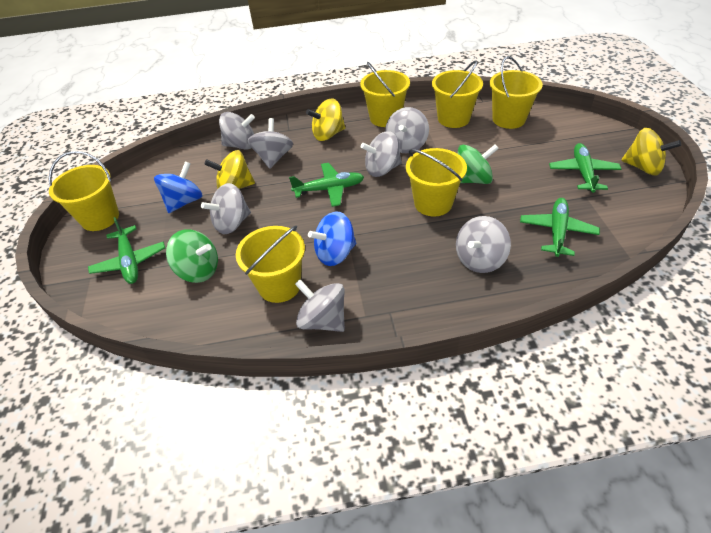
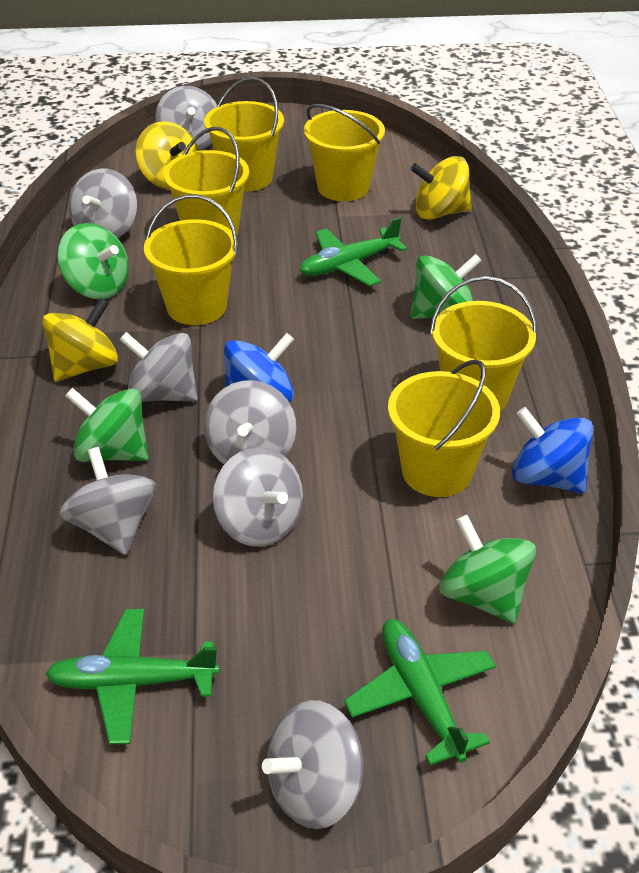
green plane: [88,217,165,284] [289,163,364,207] [520,198,600,257] [549,143,621,193] = 4 -> [45,609,219,744] [299,217,407,286] [344,619,496,765] = 3
green spinning top: [166,229,218,283] [458,144,499,184] = 2 -> [57,223,129,299] [65,388,149,462] [410,254,482,319] [439,515,536,624] = 4

